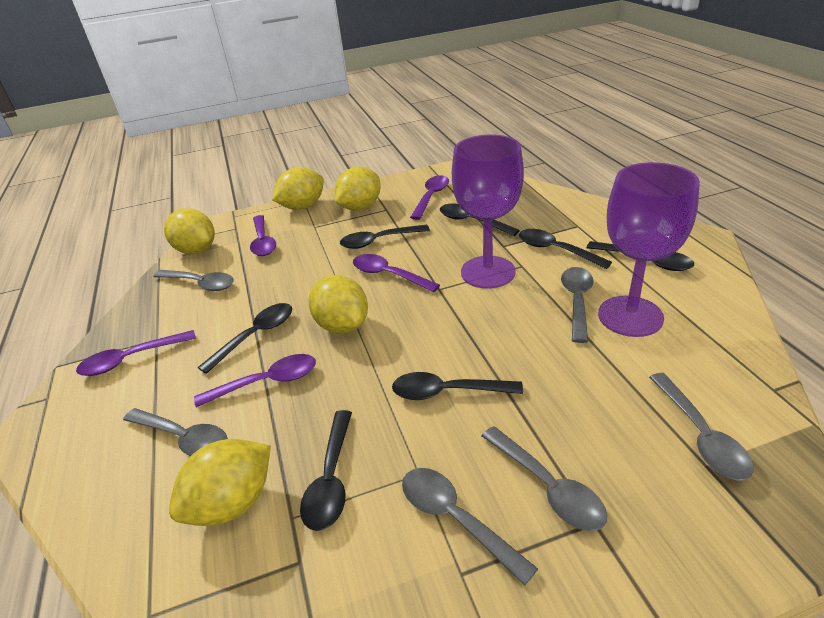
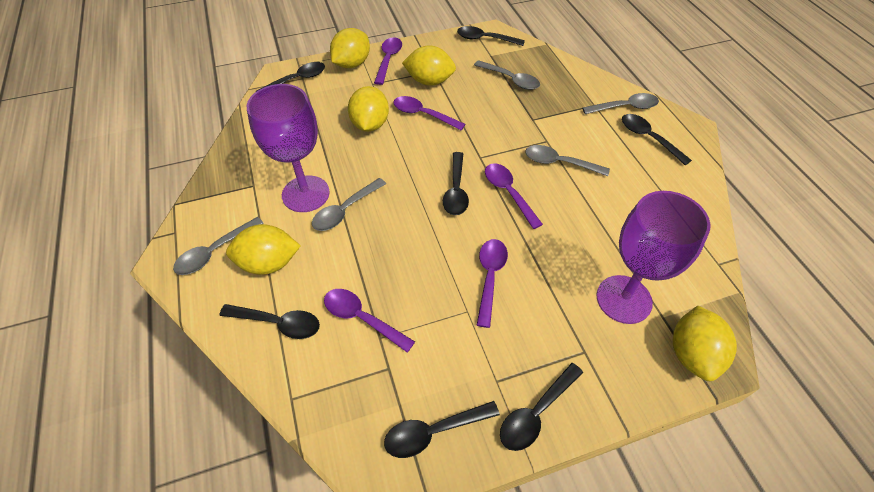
grey spoon: [123,408,228,456] [153,270,234,291] [402,468,538,586] [482,426,607,531] [561,267,594,343] [649,373,753,481] = 6 -> [173,217,264,275] [312,178,386,231] [474,60,540,90] [525,145,610,176] [582,93,659,114] = 5

